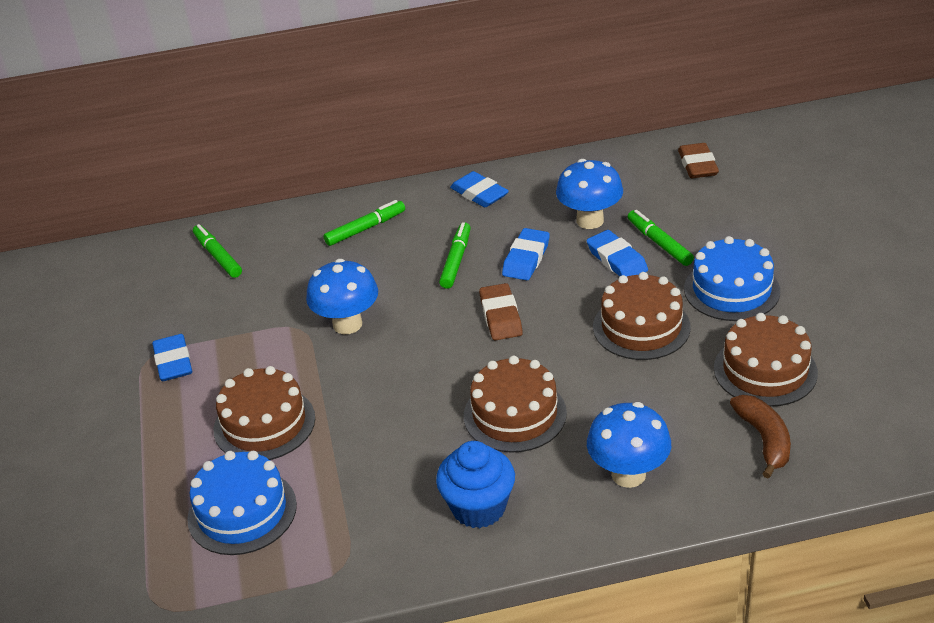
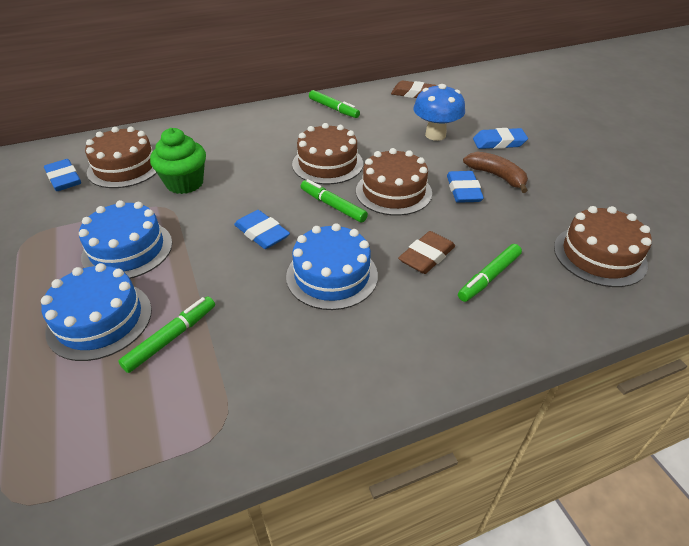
blue cake: [187,451,297,555] [684,236,780,321] = 2 -> [41,263,152,361] [79,200,172,279] [286,223,378,310] = 3
blue cupcake: [436,441,515,528] = 1 -> none = 0
blue mushroom: [306,259,378,334] [556,159,623,229] [587,402,671,488] = 3 -> [413,84,465,141] = 1
green cupcake: none = 0 -> [150,128,206,194] = 1

